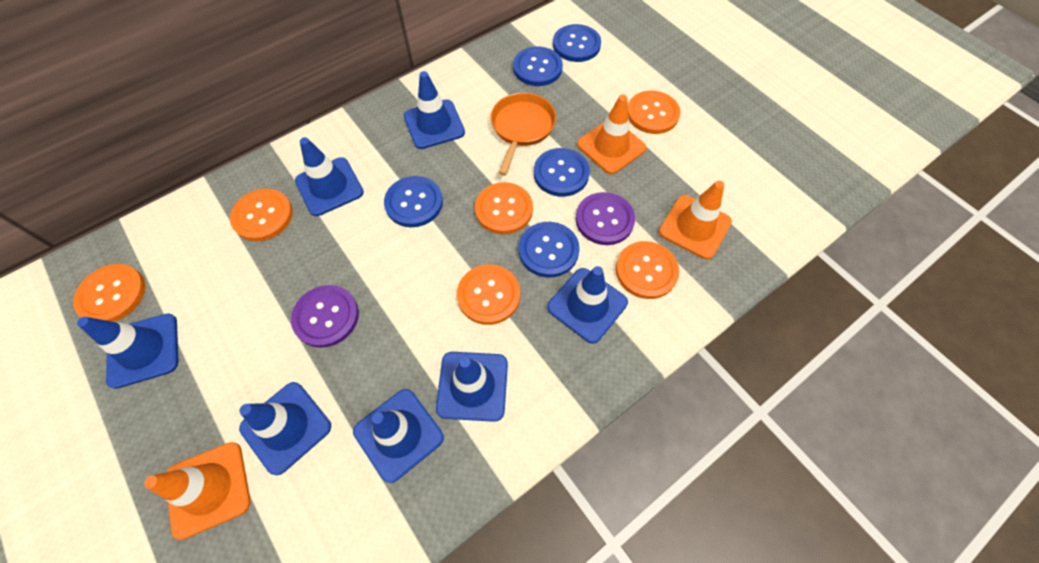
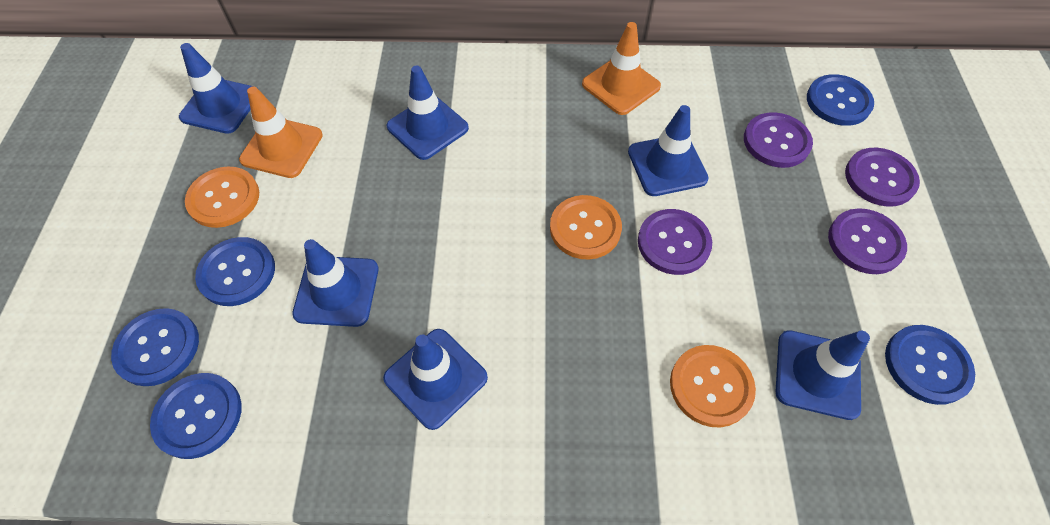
blue traffic cone: [77,313,179,389] [239,382,331,475] [295,137,364,216] [353,389,444,483] [404,71,465,149] [436,352,508,422] [547,266,628,344] = 7 -> [179,43,255,134] [292,239,379,327] [383,329,488,430] [387,66,469,160] [628,105,709,196] [776,330,870,420] = 6
orange button: [73,264,145,321] [230,189,293,241] [457,265,520,325] [475,182,533,234] [616,241,679,299] [628,91,681,134] = 6 -> [185,167,259,228] [550,195,622,259] [670,345,756,427] = 3
orange pan: [491,93,556,176] = 1 -> none = 0
orange traffic cone: [144,442,251,540] [577,95,646,174] [659,181,732,259] = 3 -> [239,86,323,178] [582,22,661,115] = 2
purple button: [291,285,359,348] [576,192,635,245] = 2 -> [638,209,712,275] [744,112,813,168] [828,208,907,274] [845,148,920,207] = 4

